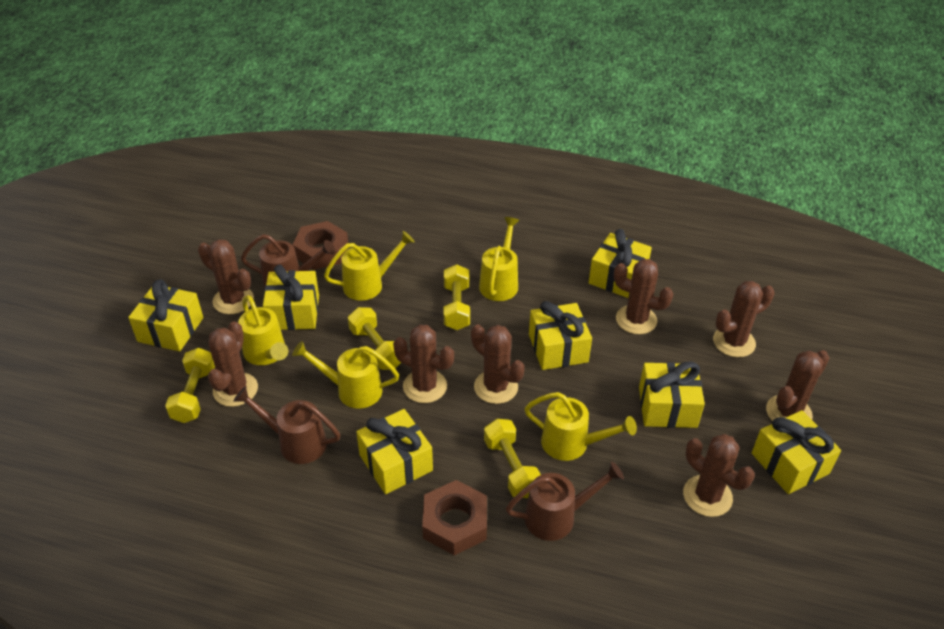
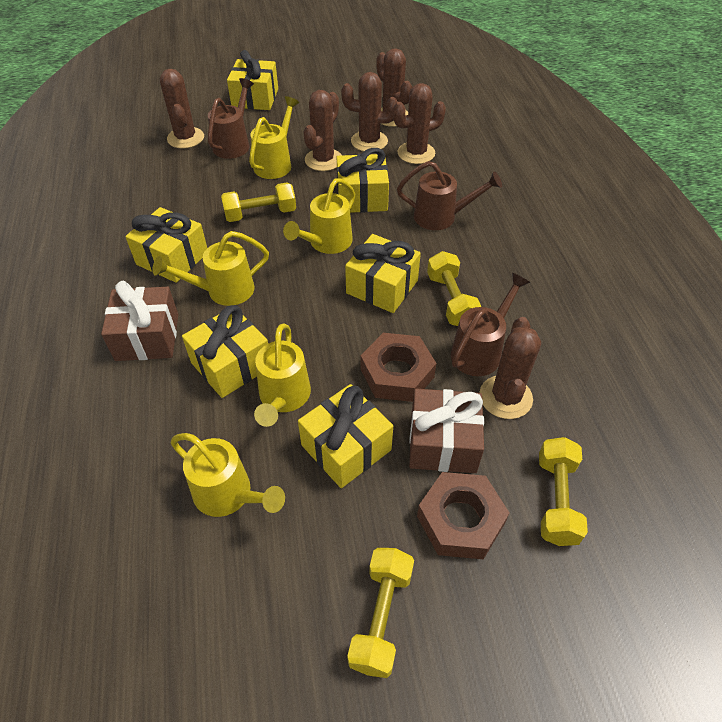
brown cactus: [198,239,254,314] [208,321,258,407] [393,325,454,403] [471,324,525,404] [614,259,673,334] [683,434,755,517] [713,281,774,357] [766,350,829,421] = 8 -> [160,69,204,149] [303,90,342,171] [341,72,398,151] [376,48,412,127] [393,83,446,164] [479,317,541,419] = 6
brown gift: none = 0 -> [101,281,178,361] [409,389,484,473] = 2
yellow gift: [128,279,203,351] [263,264,319,330] [356,409,433,494] [529,301,592,370] [589,229,652,298] [639,361,705,428] [752,410,841,494] = 7 -> [125,207,207,283] [182,305,268,398] [227,50,278,110] [298,384,393,488] [337,148,389,213] [345,234,421,313] = 6

